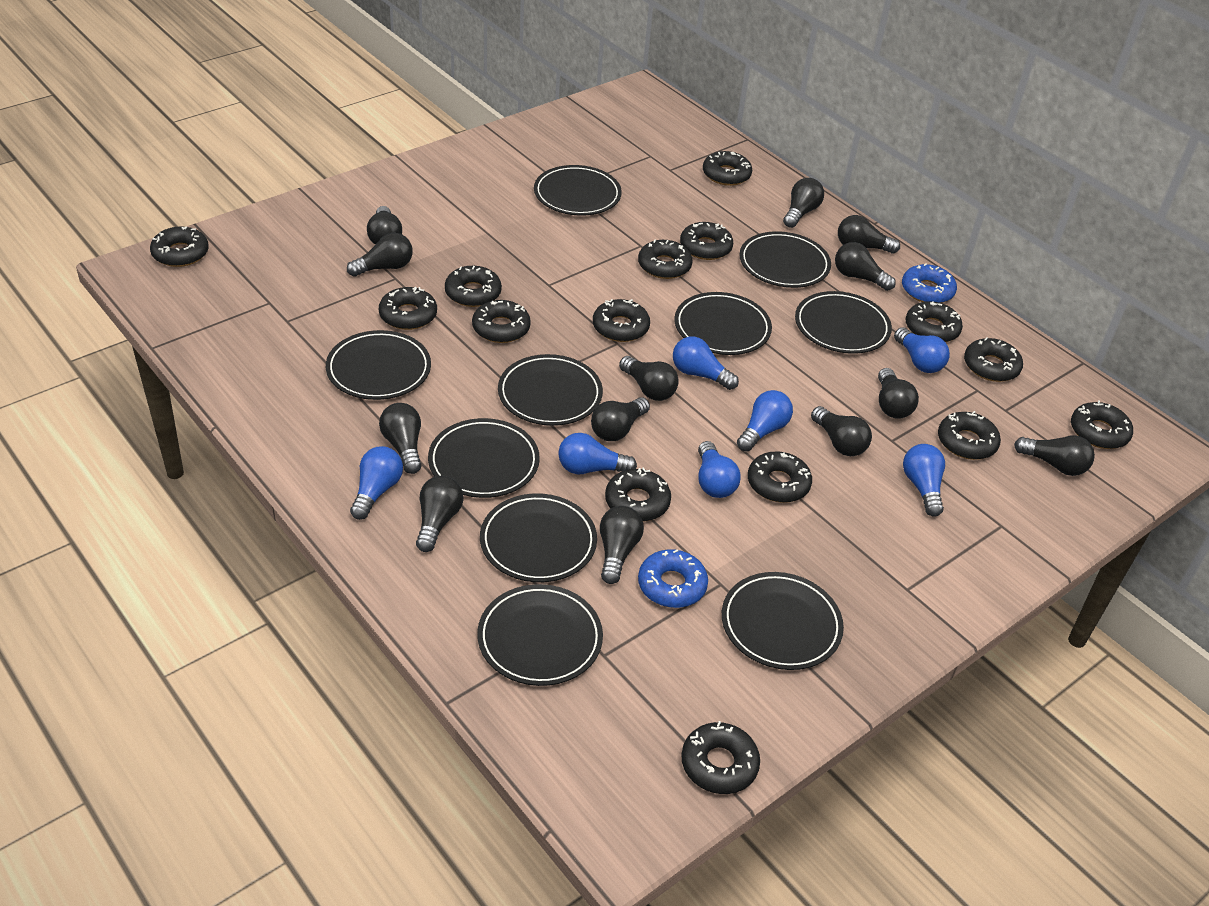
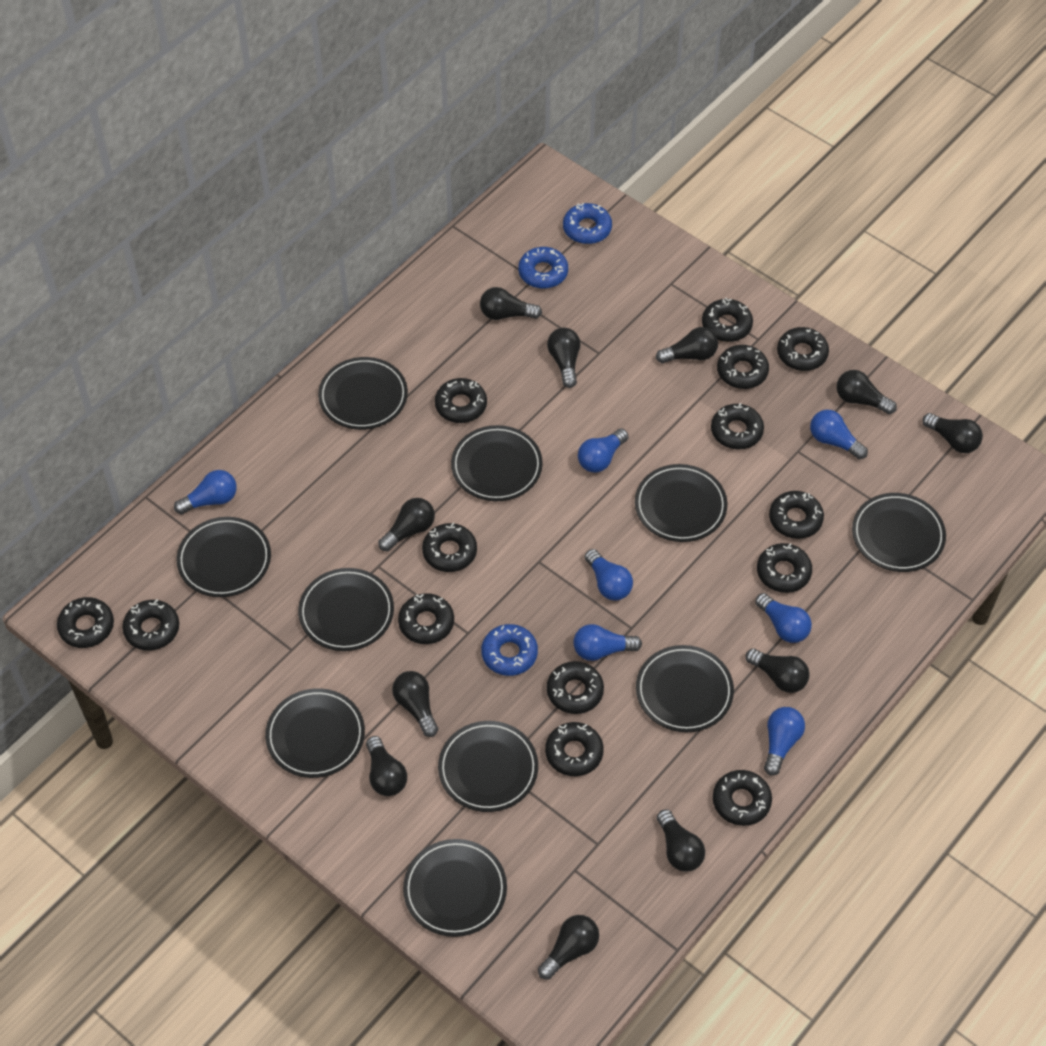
black donut: [150,227,209,267] [379,287,437,330] [445,266,502,307] [472,300,531,343] [593,299,650,342] [605,467,671,522] [638,240,693,279] [680,222,733,260] [681,721,760,794] [703,151,752,186] [748,451,812,503] [906,301,963,342] [938,411,1001,460] [964,337,1023,382] [1071,401,1133,449] = 15 -> [57,597,114,648] [122,600,179,651] [398,593,454,644] [422,523,477,572] [435,378,487,423] [545,722,604,776] [547,661,604,714] [702,298,753,342] [711,403,764,449] [713,770,772,826] [717,345,769,389] [757,543,812,593] [769,491,824,539] [777,327,829,371] = 14
black light bulb: [347,233,413,276] [367,206,402,245] [379,403,422,474] [416,476,464,552] [591,397,650,441] [600,506,644,584] [619,356,679,401] [783,178,824,228] [811,406,872,456] [835,242,896,291] [838,215,900,254] [878,368,919,419] [1014,435,1095,476] = 13 -> [366,736,407,796] [378,498,435,551] [392,671,438,737] [480,287,542,320] [538,915,599,980] [547,328,580,388] [656,327,718,363] [657,809,705,872] [746,648,810,693] [836,370,897,414] [922,413,983,453] = 11
blue donut: [638,549,708,608] [902,263,957,303] = 2 -> [481,624,538,676] [518,247,568,289] [563,203,612,244] = 3

